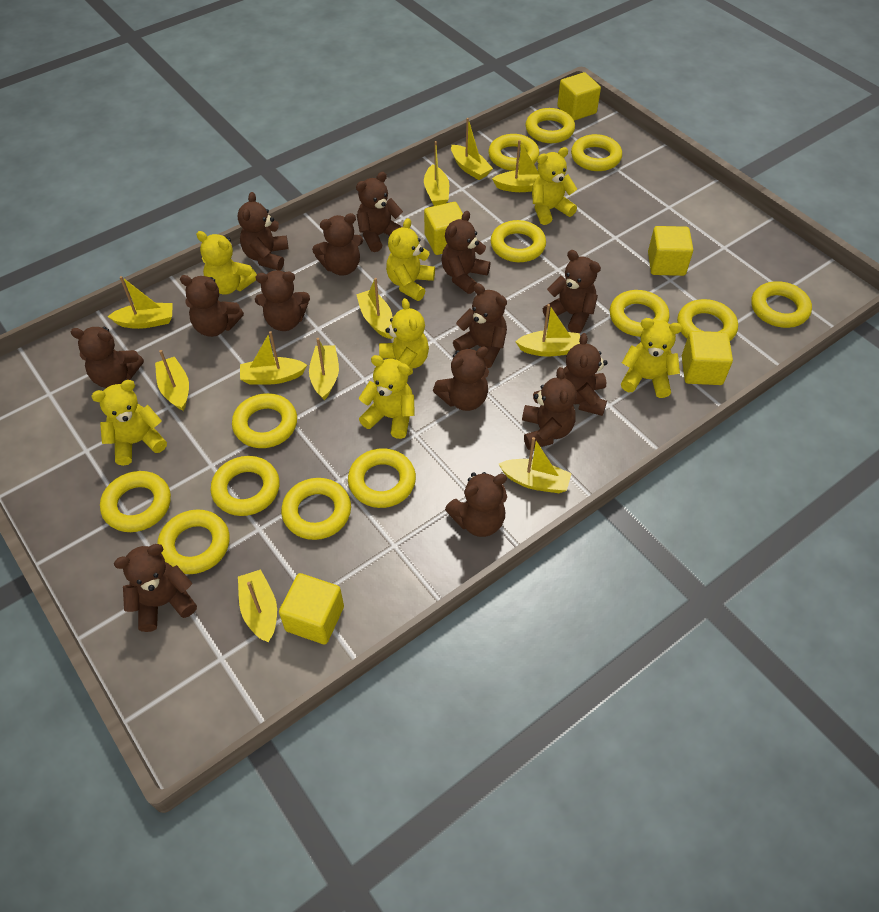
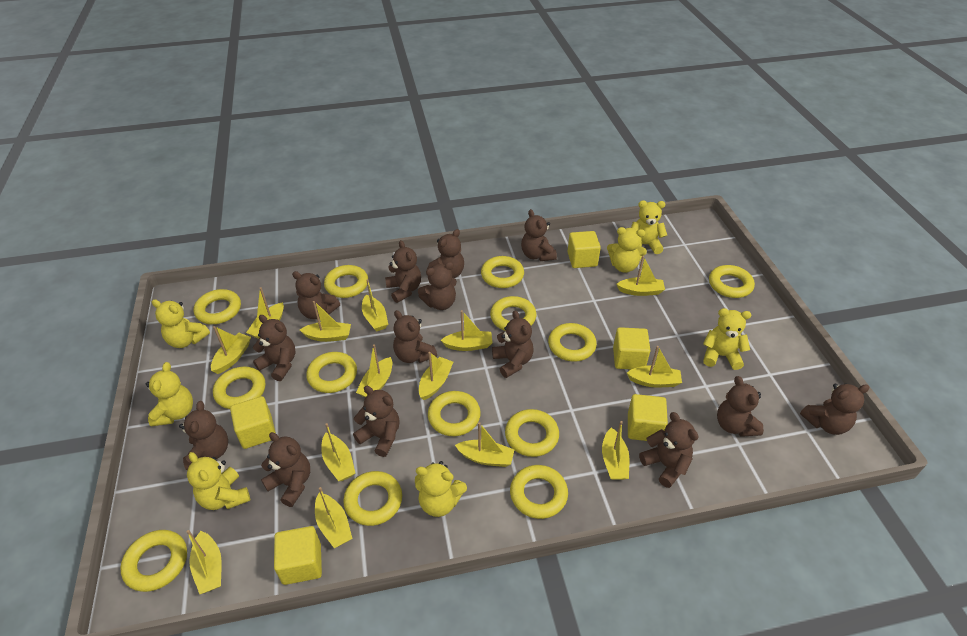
yellow boat: [107,276,173,329] [155,350,189,411] [238,569,277,642] [240,331,307,385] [309,338,339,400] [356,278,393,338] [424,141,449,206] [451,118,493,180] [492,140,539,192] [499,437,572,493] [515,304,580,357] = 11 -> [186,530,221,594] [211,326,251,374] [246,287,284,339] [300,301,351,342] [315,487,353,548] [321,423,355,481] [356,344,392,397] [362,279,388,331] [419,352,453,400] [441,310,493,351] [455,422,514,467] [602,421,629,480] [616,256,665,296] [627,346,682,387] = 14

